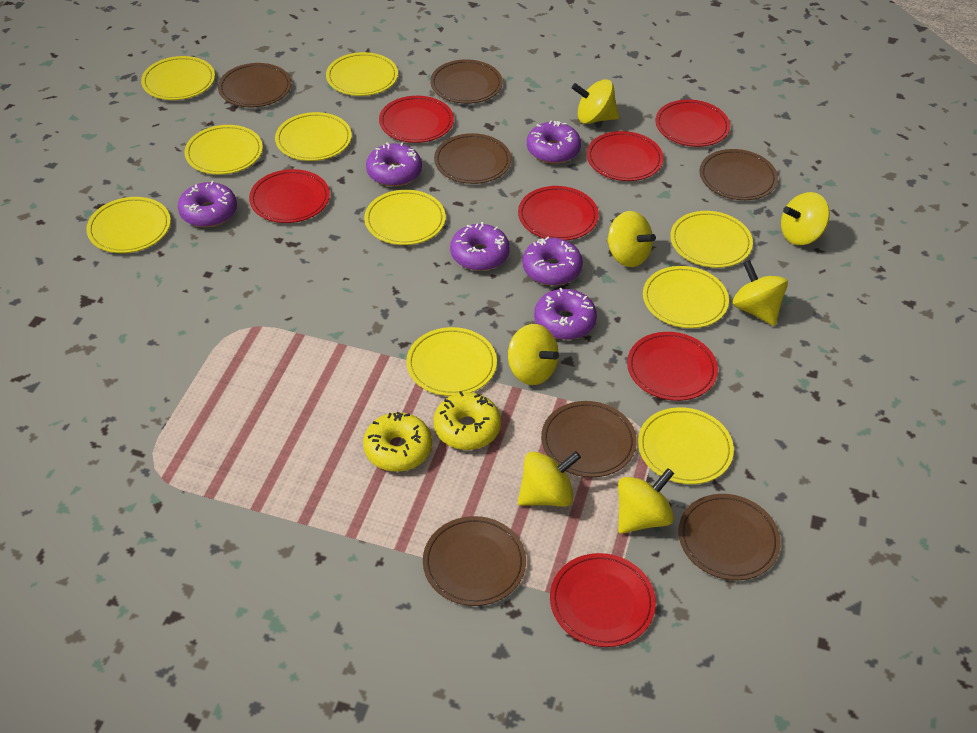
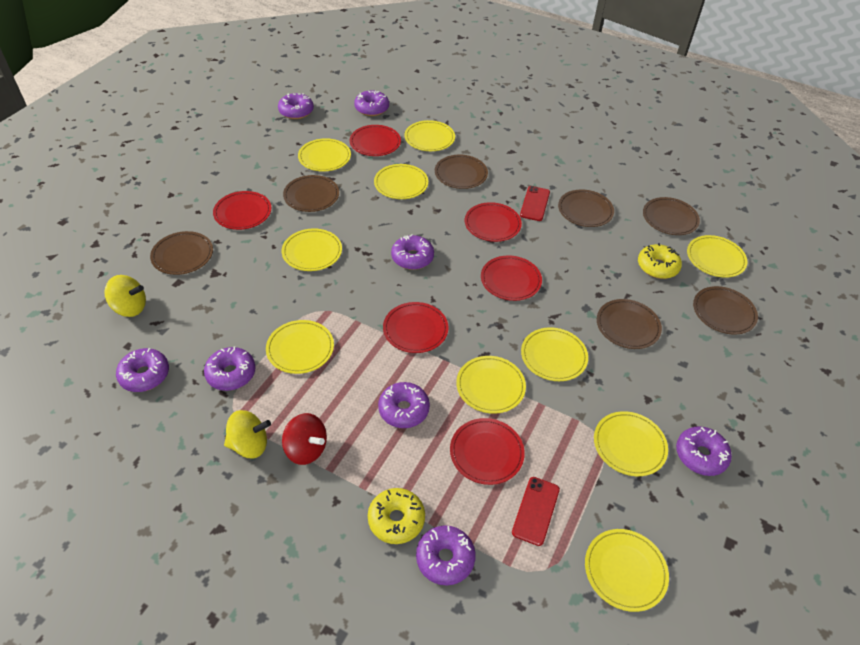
purple donut: [178,181,237,227] [366,142,422,186] [450,222,510,271] [522,237,583,286] [527,121,581,164] [534,288,597,340] = 6 -> [116,348,169,392] [204,347,255,391] [278,93,314,119] [354,90,389,116] [378,382,430,428] [391,234,434,270] [416,525,476,586] [676,426,732,476] = 8
red phone: none = 0 -> [512,477,560,546] [520,186,550,221] = 2
red plate: [249,169,330,223] [379,96,454,143] [518,186,599,240] [550,553,656,647] [587,131,663,181] [627,332,718,401] [655,100,730,147] = 7 -> [213,191,271,230] [350,125,401,156] [383,302,449,353] [450,418,525,485] [465,202,522,242] [481,255,542,301] = 6
red spinning top: none = 0 -> [282,413,327,465] = 1
yellow spinning top: [508,324,559,385] [518,451,581,507] [572,79,619,124] [607,211,656,267] [618,468,674,534] [733,260,788,326] [781,192,830,245] = 7 -> [104,275,146,317] [224,410,271,458] = 2

